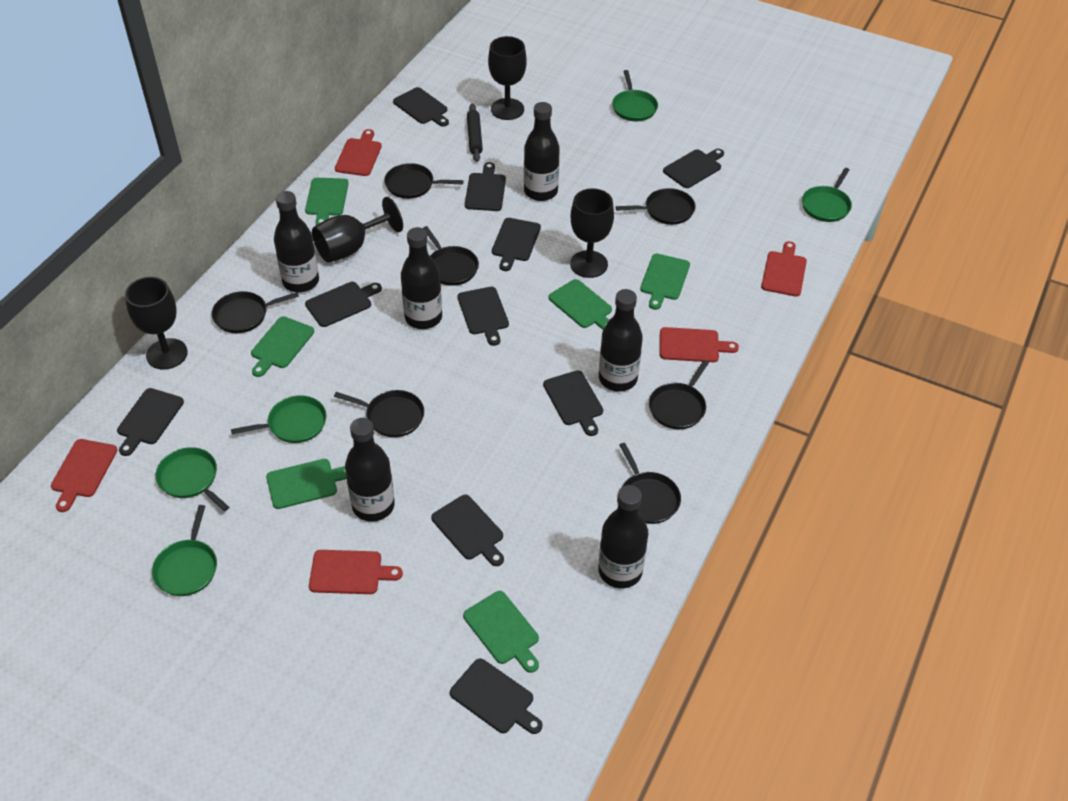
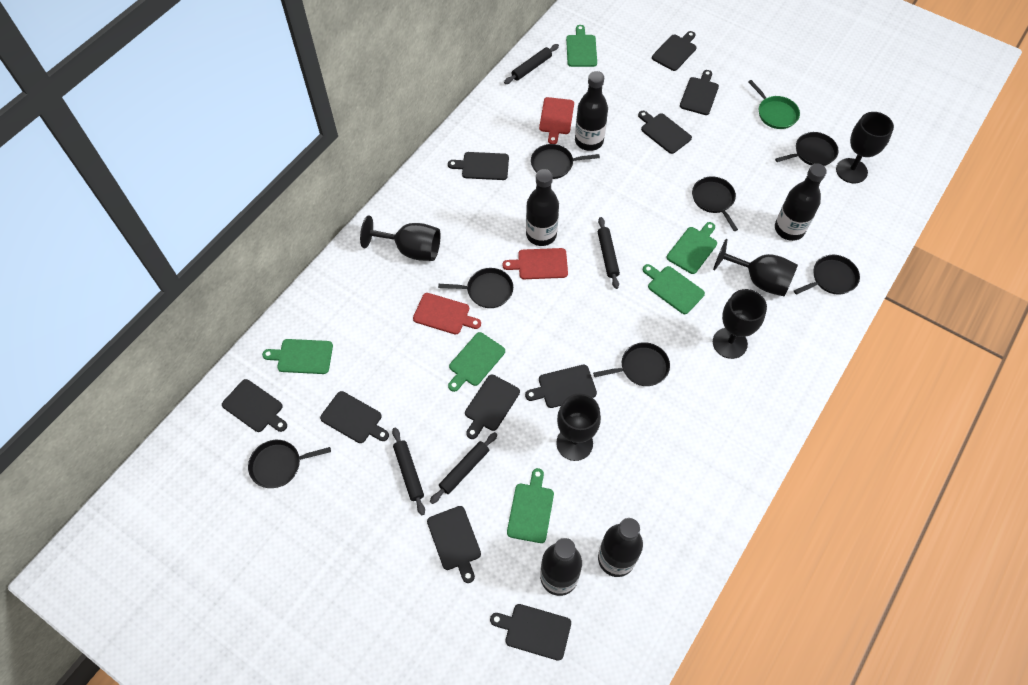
black bottle: [274,191,319,292] [345,418,395,522] [401,227,442,329] [524,102,560,201] [598,485,648,588] [599,289,643,392] = 6 -> [526,169,559,246] [540,538,582,596] [575,71,608,151] [598,518,643,577] [775,163,827,241] = 5
black goblet: [125,277,188,370] [312,197,403,263] [488,36,526,120] [570,188,614,278] = 4 -> [360,216,440,261] [556,394,601,461] [713,239,798,297] [713,289,767,359] [836,112,894,183] = 5
black rolling pin: [467,104,483,162] = 1 -> [392,427,425,515] [430,432,497,504] [504,44,559,84] [598,217,620,289] = 4
green pan: [152,505,217,596] [155,447,229,511] [231,395,326,443] [612,70,658,121] [802,168,852,222] = 5 -> [748,80,800,129] = 1
red cutting board: [51,439,117,512] [309,550,403,594] [335,129,382,176] [660,327,739,362] [761,241,807,297] = 5 -> [413,293,481,334] [502,248,568,279] [539,97,574,144] = 3

